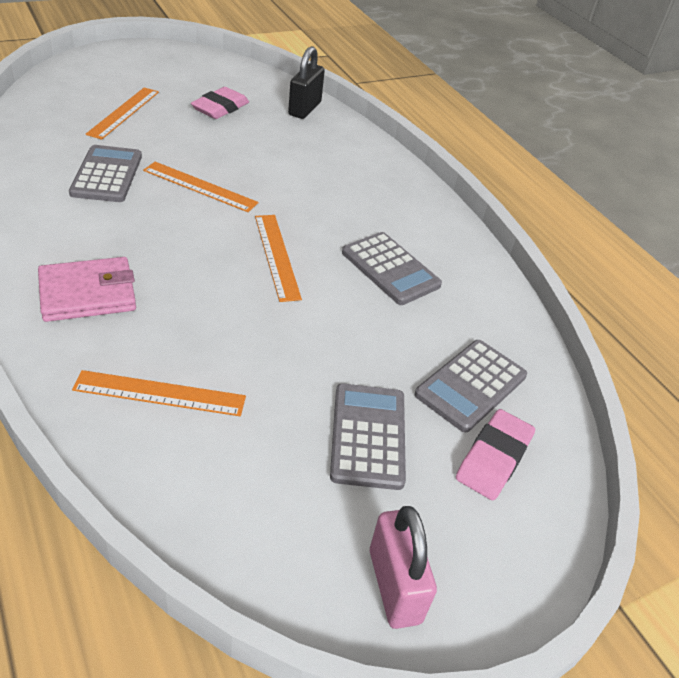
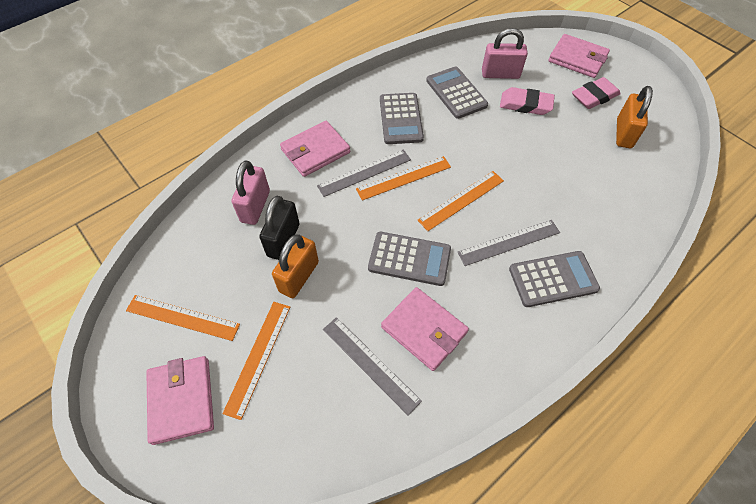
grey ruler: none = 0 -> [317,150,411,197] [323,317,422,416] [457,220,560,266] = 3
orange padlock: none = 0 -> [272,234,319,298] [616,86,653,148] = 2
pink padlock: [370,506,437,629] = 1 -> [231,160,270,225] [482,28,528,79] = 2
pink wallet: [38,257,136,322] = 1 -> [146,356,214,445] [280,121,350,177] [381,287,469,371] [548,34,610,78] = 4

